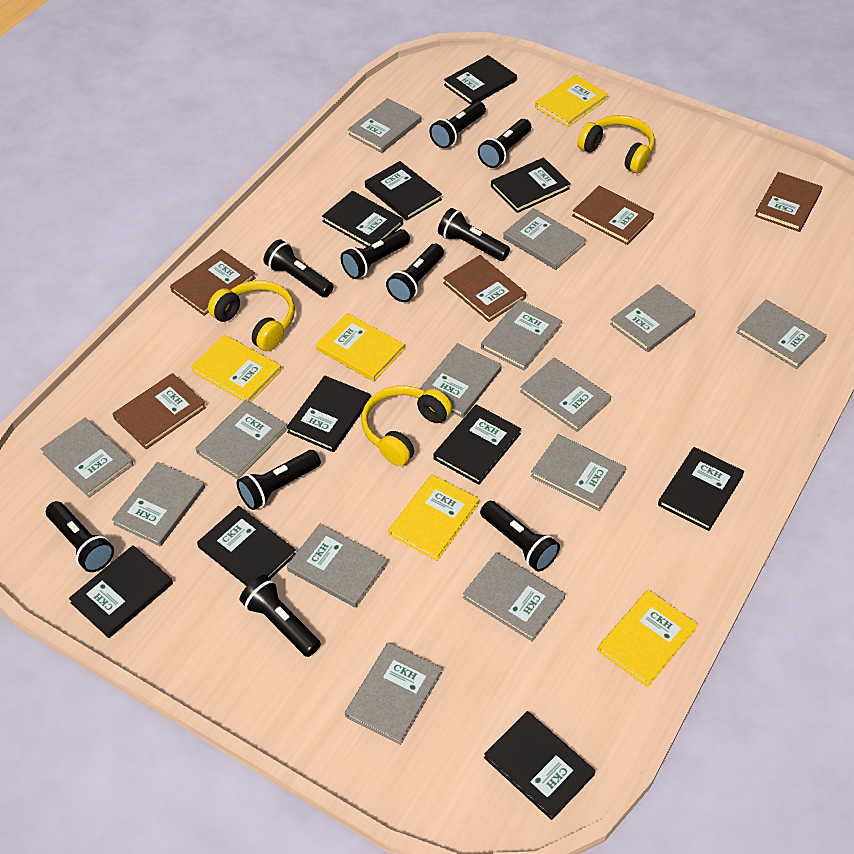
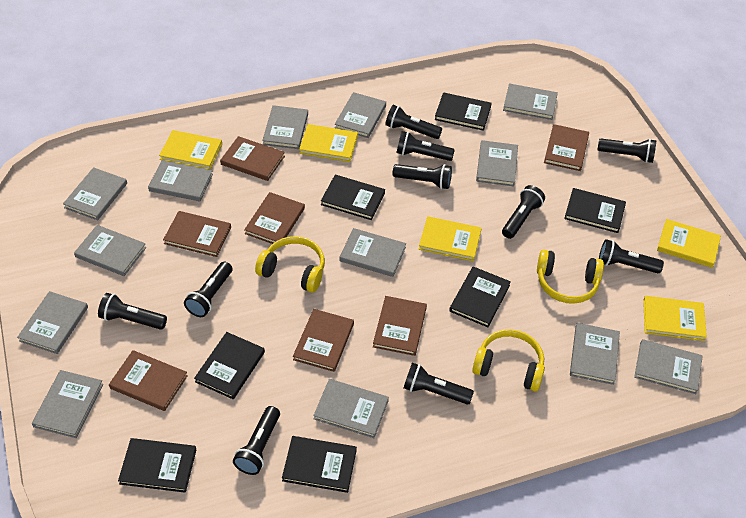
black book: [69,545,173,638] [197,506,296,586] [286,375,371,452] [322,191,403,247] [365,161,442,221] [433,404,521,485] [444,55,517,105] [484,711,596,820] [491,158,571,213] [658,447,744,531] = 10 -> [118,438,196,493] [194,332,265,399] [282,436,357,493] [321,175,385,220] [435,92,492,131] [449,266,511,327] [564,188,626,233] = 7
brown book: [112,373,206,449] [170,249,256,316] [443,255,526,322] [572,186,654,245] [755,172,823,232] = 5 -> [109,350,188,411] [163,211,231,257] [220,136,285,181] [244,192,305,244] [293,309,354,372] [373,296,427,356] [544,124,589,171] = 7
grey book: [41,418,133,498] [112,462,205,547] [196,400,288,479] [287,524,388,608] [345,642,442,745] [348,98,422,153] [420,343,502,418] [463,552,566,642] [481,300,562,371] [503,208,586,270] [520,357,612,432] [531,434,626,511] [610,284,696,352] [736,300,827,369] = 14 -> [17,291,88,354] [32,370,103,438] [63,167,127,220] [74,225,146,276] [148,160,213,201] [262,105,308,149] [313,379,389,438] [335,92,386,138] [339,228,406,277] [476,140,518,186] [503,83,558,120] [570,323,620,385] [634,339,703,394] = 13

